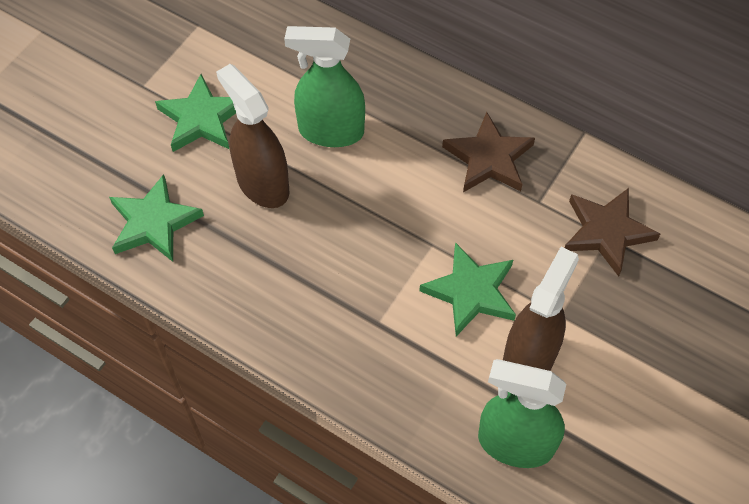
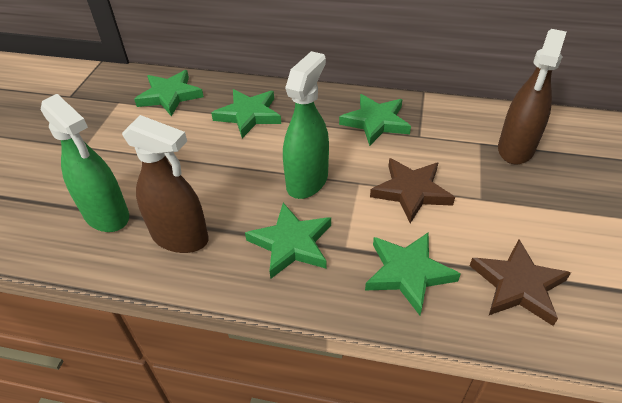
green star: [109,174,204,262] [155,74,236,152] [419,242,516,336] = 3 -> [134,70,204,116] [211,89,281,138] [245,203,331,279] [339,94,411,146] [365,232,461,315] = 5

